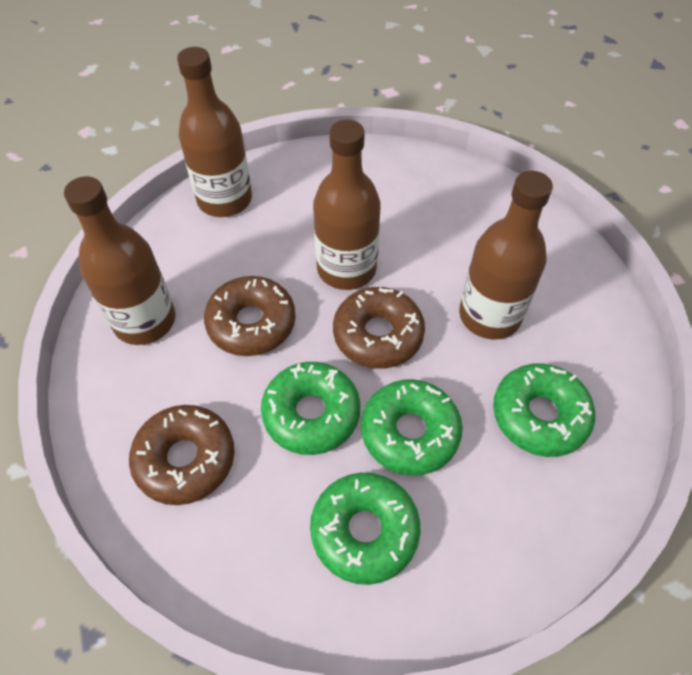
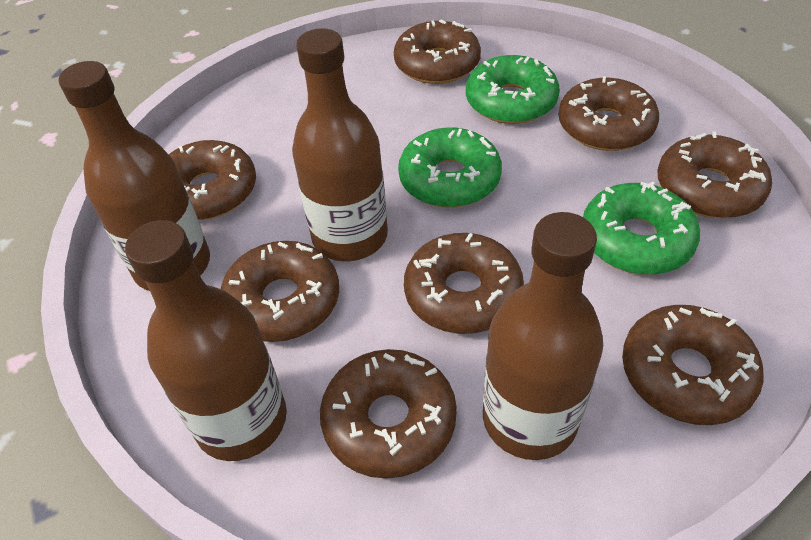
brown donut: [129,405,234,505] [204,276,296,356] [333,287,425,369] = 3 -> [169,140,256,220] [221,241,339,342] [320,349,457,479] [394,20,481,84] [404,233,524,334] [558,76,659,151] [622,305,764,425] [658,131,772,218] = 8
green donut: [261,362,360,455] [310,473,420,585] [361,379,463,476] [493,363,595,457] = 4 -> [398,127,502,208] [466,55,560,124] [583,181,700,275] = 3

